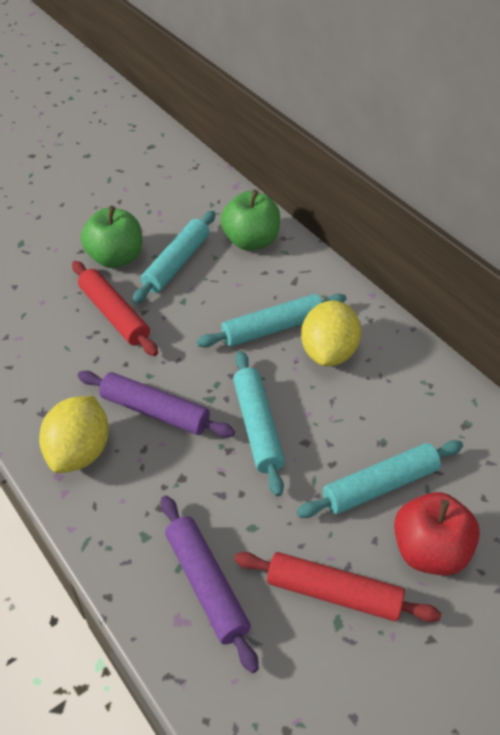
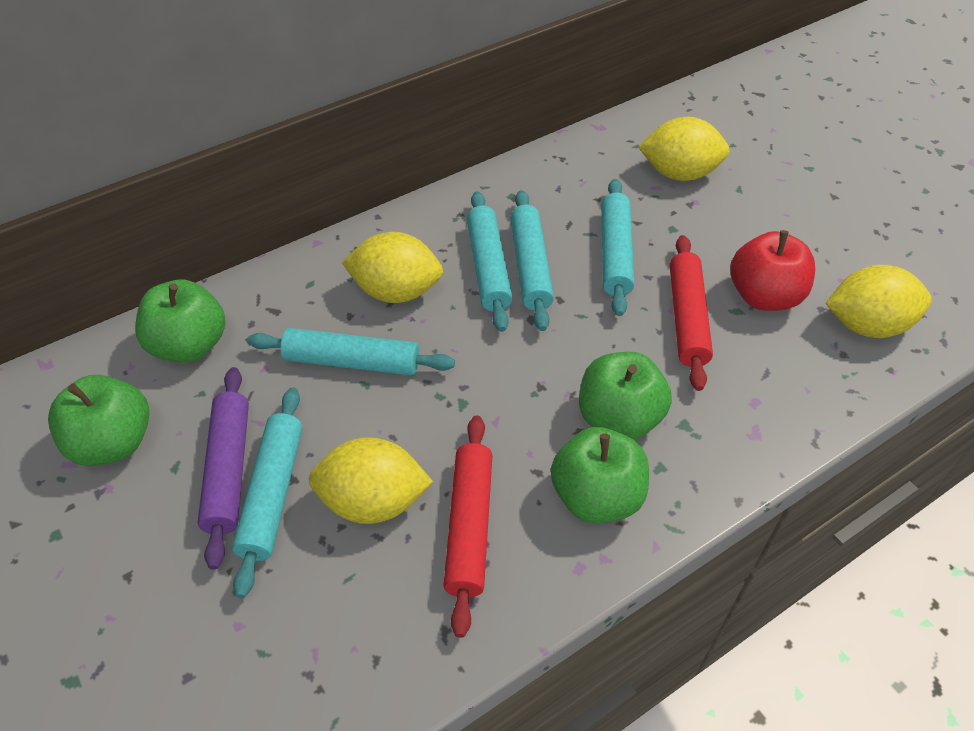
green apple: [81,206,142,268] [221,189,280,251] = 2 -> [48,375,150,466] [135,279,225,363] [551,427,649,523] [579,352,672,440] = 4
purple rolling pin: [77,371,235,438] [161,495,259,673] = 2 -> [198,367,249,570] = 1
turquoise rolling pin: [132,211,216,304] [197,294,346,348] [233,351,285,496] [297,440,463,518] = 4 -> [232,387,302,598] [247,328,455,376] [467,191,512,332] [510,190,554,331] [601,179,634,316] = 5
yellow lemon: [39,396,109,473] [301,300,361,366] = 2 -> [309,437,433,524] [342,232,443,303] [638,117,730,181] [826,265,932,338] = 4

